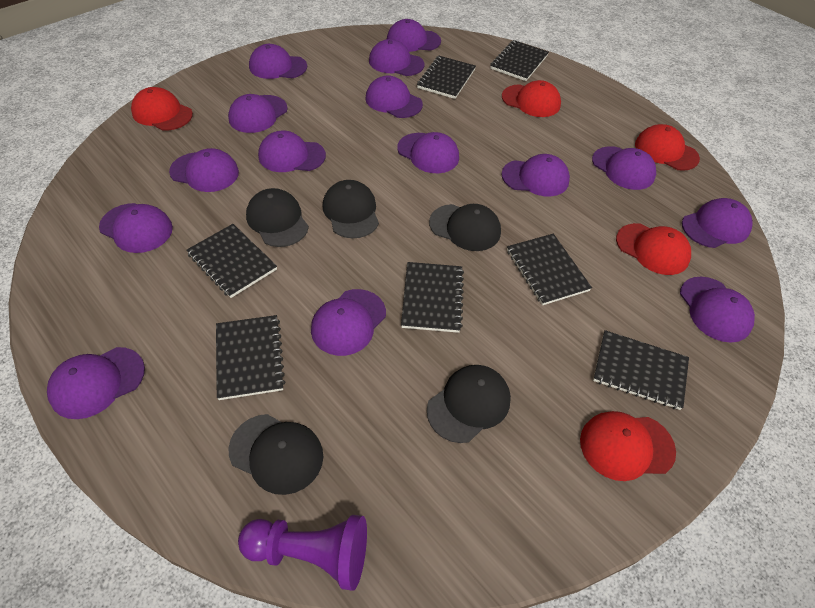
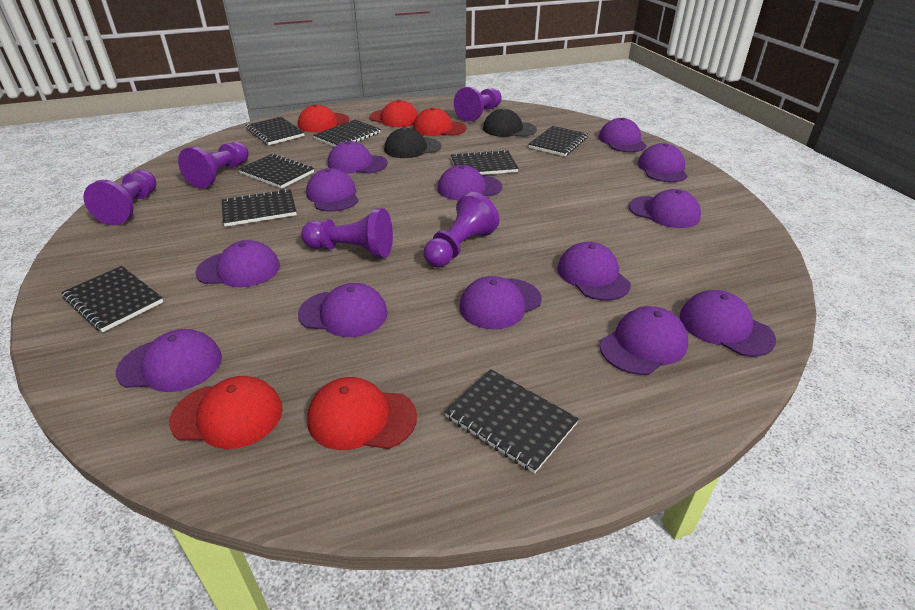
black cap: [228,414,323,495] [246,188,309,247] [323,180,379,238] [427,365,511,443] [429,204,501,251] = 5 -> [384,128,441,158] [483,108,537,137] = 2
black notebook: [186,224,277,298] [216,315,285,400] [401,262,464,333] [417,56,476,99] [490,40,549,81] [507,234,592,305] [593,330,689,410] = 7 -> [61,266,163,332] [222,189,297,227] [238,154,314,189] [246,117,305,145] [313,120,381,147] [444,369,579,474] [451,150,519,175] [528,126,588,156] = 8
purple cap: [47,347,145,419] [99,203,173,253] [169,148,239,192] [228,94,288,133] [249,44,307,79] [258,131,326,172] [311,289,386,356] [365,76,423,118] [369,39,425,76] [387,19,441,52] [397,132,459,173] [501,154,570,196] [592,146,656,190] [680,277,755,343] [682,198,753,248] = 15 -> [116,329,222,392] [196,240,280,287] [298,283,388,337] [306,168,359,212] [328,141,388,174] [437,165,502,200] [460,276,542,329] [557,242,631,301] [599,118,647,152] [600,306,688,375] [629,189,701,228] [638,143,687,182] [679,290,776,357] = 13
purple pawn: [238,515,367,591] = 1 -> [83,170,156,225] [178,142,248,188] [301,208,393,258] [424,192,499,267] [454,87,502,122] = 5

